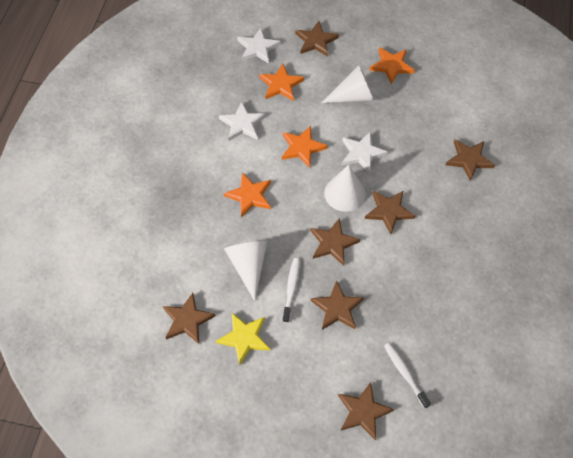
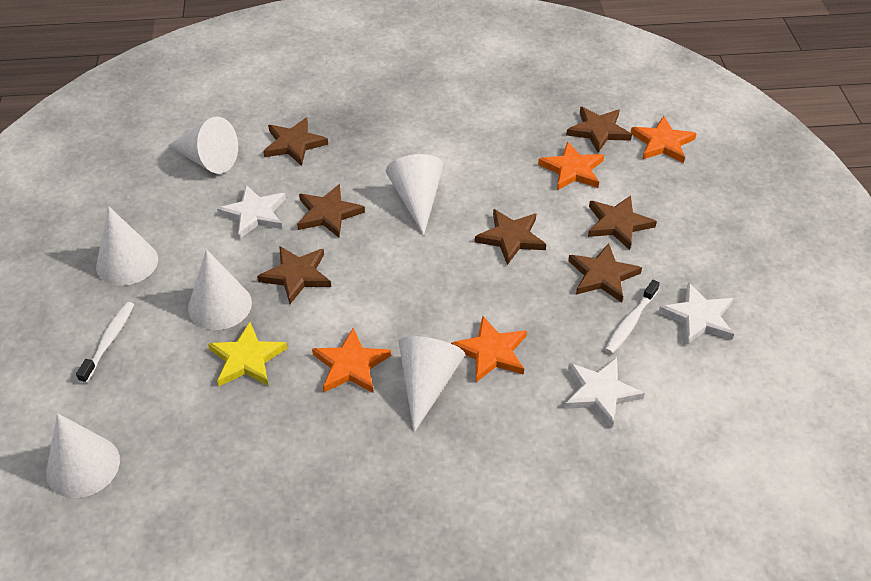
white cone: [224,241,267,301] [322,65,375,103] [324,165,366,212] = 3 -> [46,413,120,498] [96,206,158,286] [168,117,238,174] [188,249,252,330] [386,154,443,236] [398,336,465,433] = 6

